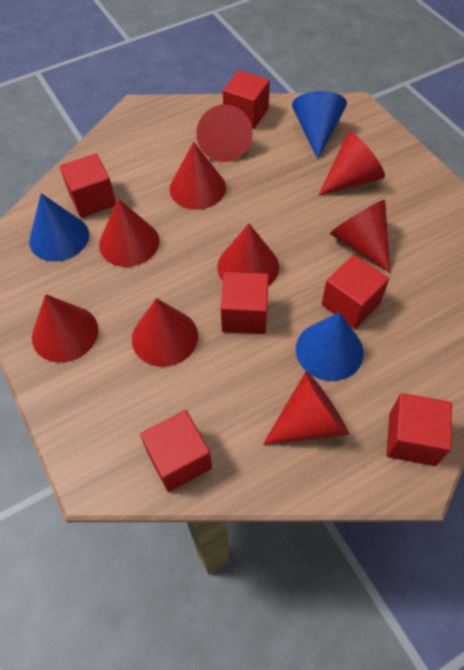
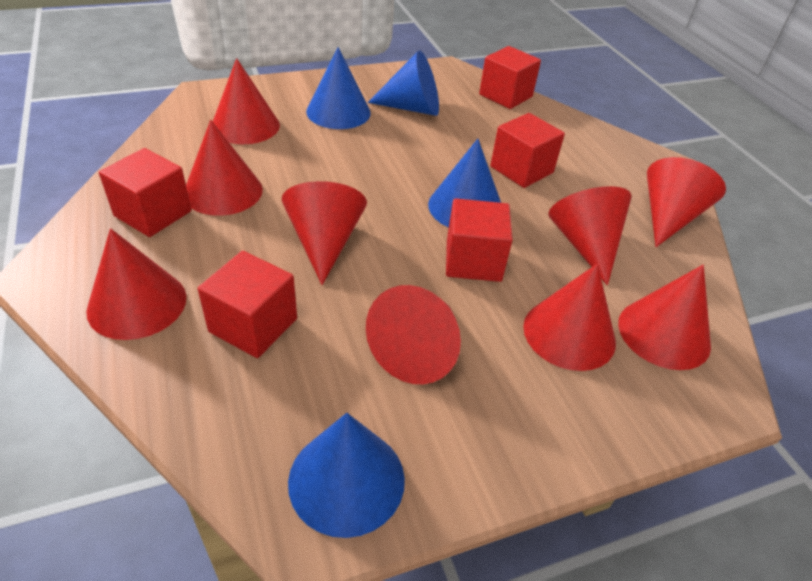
blue cone: [29,193,89,261] [292,91,347,159] [296,312,364,381] = 3 -> [288,413,405,538] [306,47,371,129] [368,50,439,116] [428,139,501,227] = 4
red cube: [60,153,116,218] [140,410,212,492] [221,272,269,334] [223,70,270,129] [322,255,389,329] [386,393,452,466] = 6 -> [99,148,192,237] [198,251,297,358] [446,198,513,282] [479,46,541,109] [490,113,565,188] = 5

